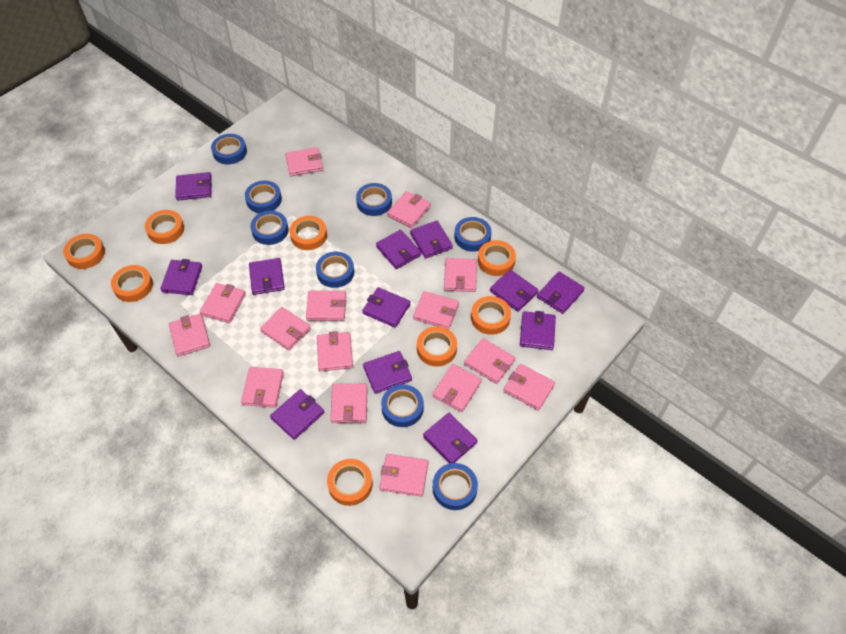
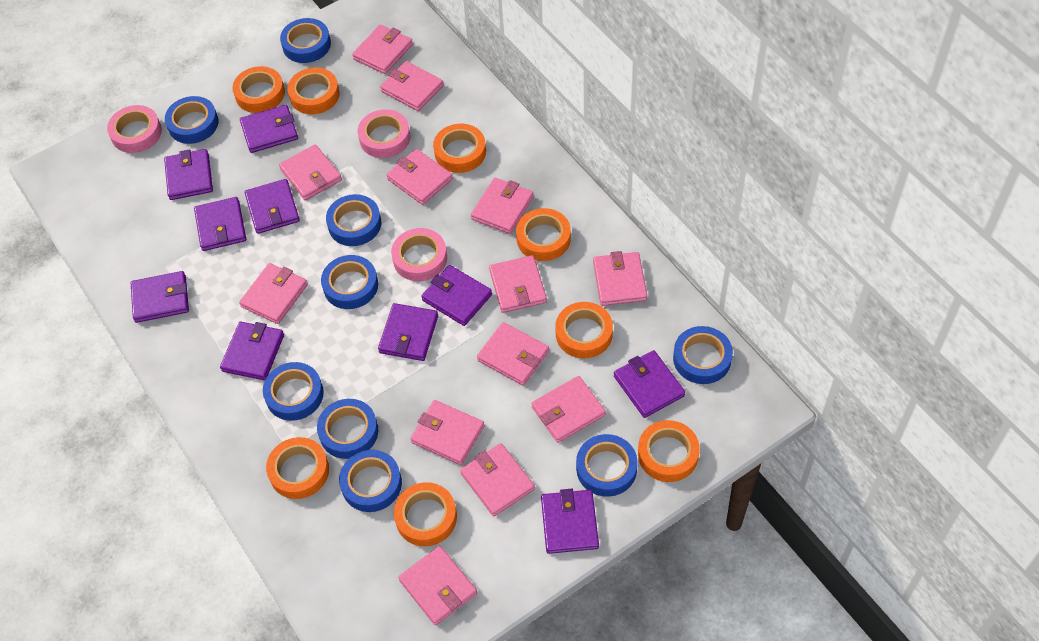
blue tape: [211,134,247,164] [245,181,282,213] [250,211,289,245] [316,252,354,288] [356,183,392,216] [381,384,424,427] [433,463,478,510] [454,217,491,252] = 8 -> [165,96,218,144] [263,362,324,421] [280,18,331,63] [317,399,378,459] [321,255,378,309] [326,194,381,246] [339,450,402,512] [576,434,638,497] [673,326,733,384] = 9
pink tape: none = 0 -> [107,105,162,153] [357,109,410,158] [391,228,447,281] = 3
pink wallet: [169,314,210,357] [200,283,246,323] [241,367,284,408] [260,307,311,351] [285,147,323,176] [306,291,346,321] [317,331,353,371] [330,383,368,423] [379,454,428,497] [387,191,431,228] [413,291,459,329] [432,364,482,412] [444,258,477,292] [464,338,515,384] [503,364,555,411] = 15 -> [239,263,308,324] [279,144,342,200] [352,25,413,74] [380,61,444,111] [386,149,453,205] [398,546,477,625] [410,400,485,465] [460,443,535,516] [471,178,534,234] [477,322,549,386] [489,255,547,313] [531,376,606,443] [593,251,647,306] = 13
purple wallet: [160,259,202,295] [175,172,211,200] [249,258,285,295] [270,389,324,440] [362,287,411,328] [363,351,412,394] [376,230,421,269] [410,221,453,259] [423,413,478,463] [490,270,539,312] [520,311,556,350] [537,271,585,314] = 12 -> [131,271,189,323] [164,149,213,200] [194,197,246,251] [220,322,284,380] [240,105,298,153] [245,179,300,234] [378,303,438,361] [421,265,492,326] [541,489,599,554] [614,350,685,418] = 10

